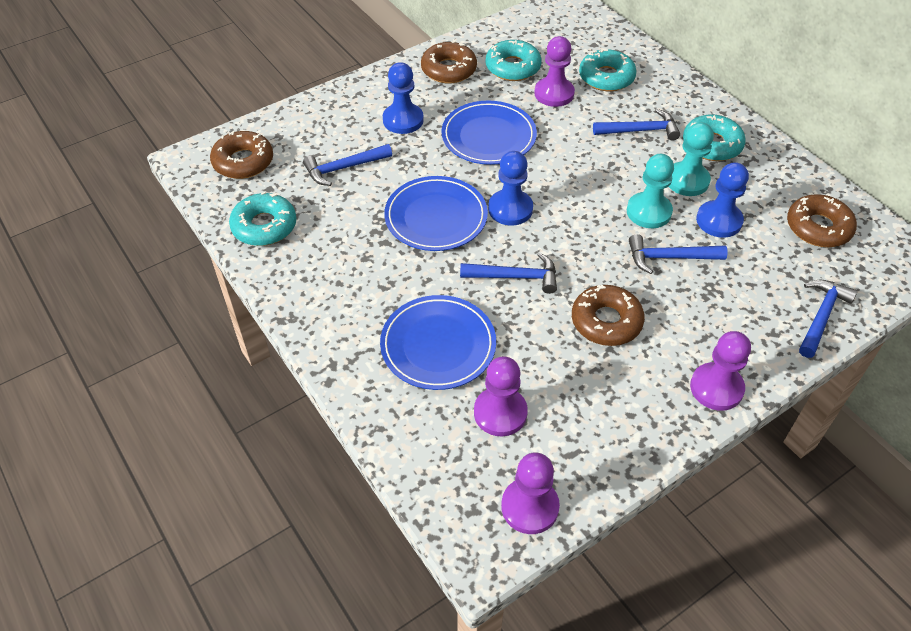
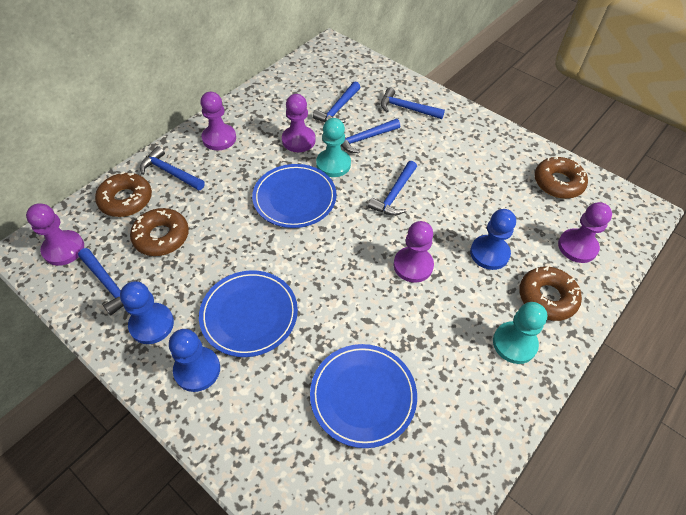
blue hammer: [303,144,392,186] [460,253,557,294] [593,109,680,141] [629,234,728,274] [799,280,857,358] = 5 -> [78,248,140,315] [140,146,205,190] [313,81,360,123] [341,119,400,153] [368,161,417,216] [381,88,445,119] = 6
purple pawn: [474,356,528,436] [501,452,560,534] [534,36,575,107] [690,331,751,411] = 4 -> [26,203,84,266] [200,92,236,150] [282,94,315,152] [394,221,434,283] [558,202,612,263] = 5
turquoise donut: [229,191,296,246] [486,40,542,81] [579,49,637,91] [683,115,746,161] = 4 -> none = 0

